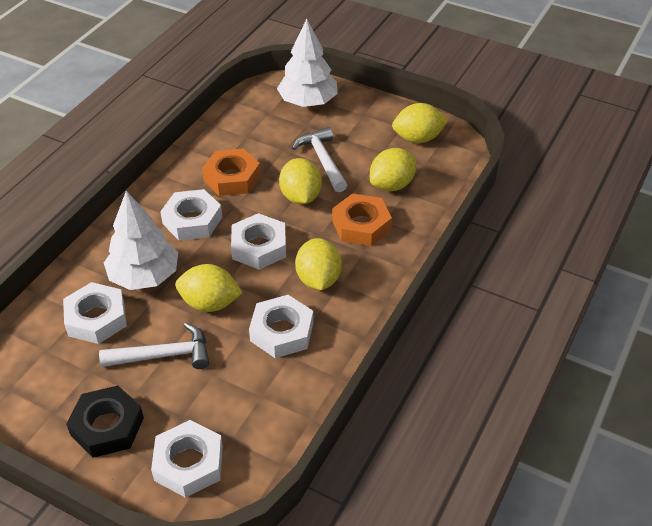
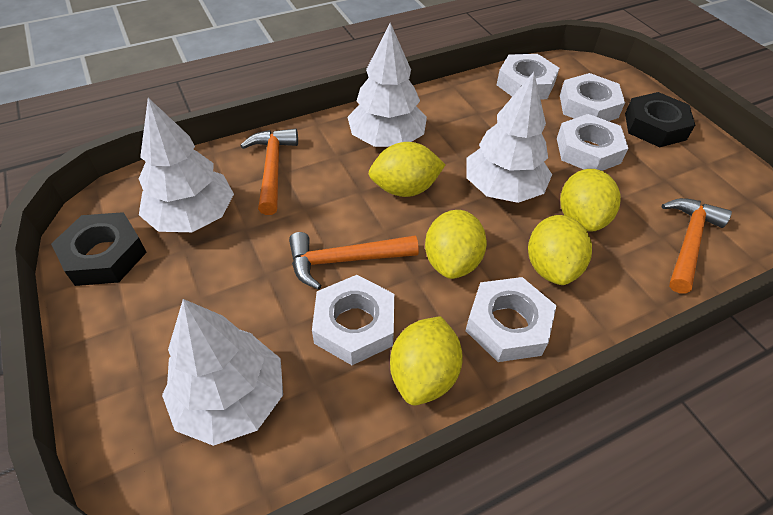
black nut: [66,386,144,458] = 1 -> [51,212,147,286] [625,92,695,147] = 2
orange hammer: none = 0 -> [240,129,298,215] [289,232,419,290] [662,198,732,293] = 3
orange nut: [202,148,261,196] [332,193,392,246] = 2 -> none = 0
white hammer: [99,322,209,369] [292,127,347,192] = 2 -> none = 0
white tree: [104,191,178,290] [277,19,338,107] = 2 -> [139,98,234,232] [162,299,283,446] [347,23,427,147] [466,72,552,203] = 4

